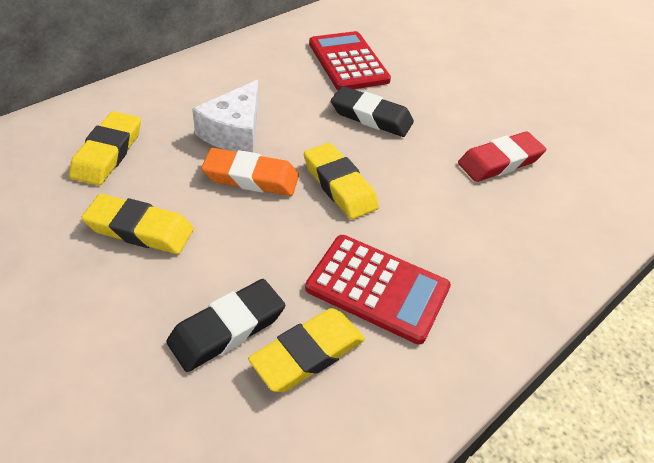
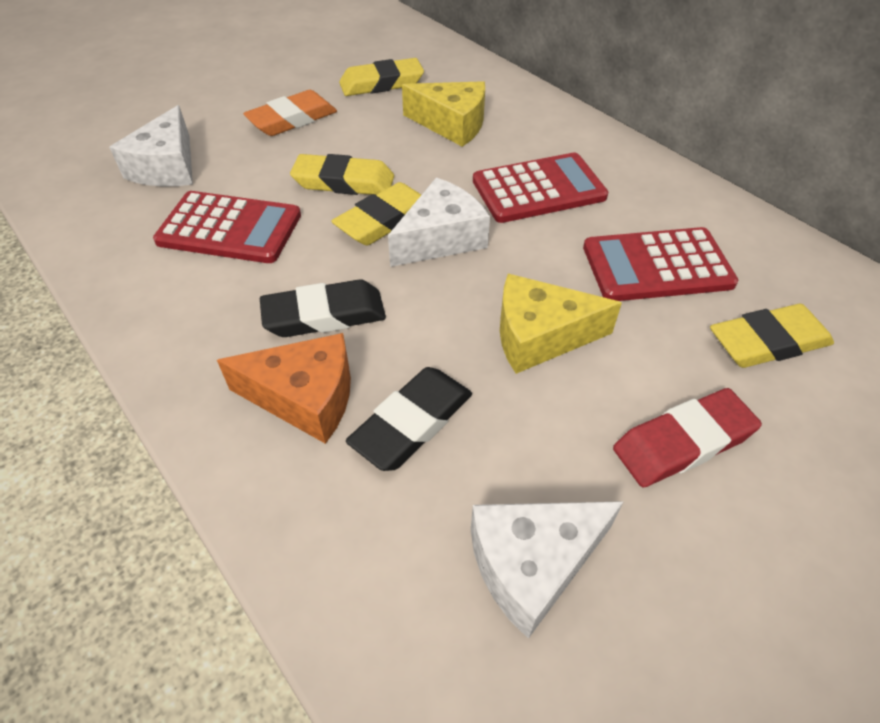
orange cheese: none = 0 -> [217,333,351,444] = 1
red calculator: [305,235,451,344] [309,31,391,90] = 2 -> [153,191,301,263] [473,153,608,223] [583,227,738,301] = 3
white cheese: [192,80,258,152] = 1 -> [109,105,193,187] [388,178,490,267] [471,501,624,639] = 3
yellow cheese: none = 0 -> [402,81,485,147] [500,274,622,374] = 2

